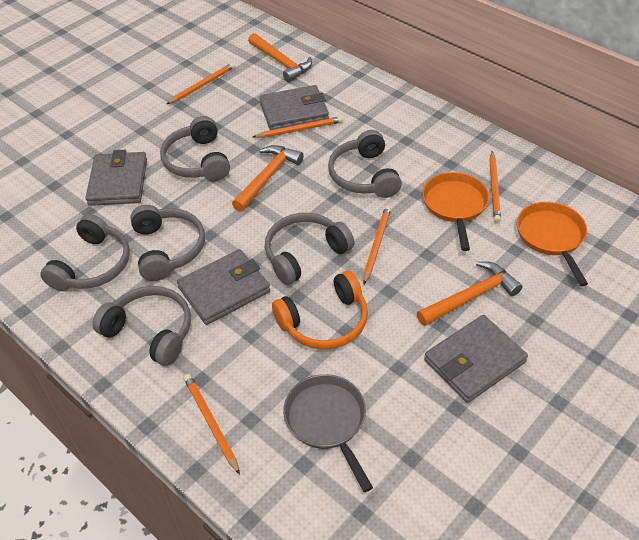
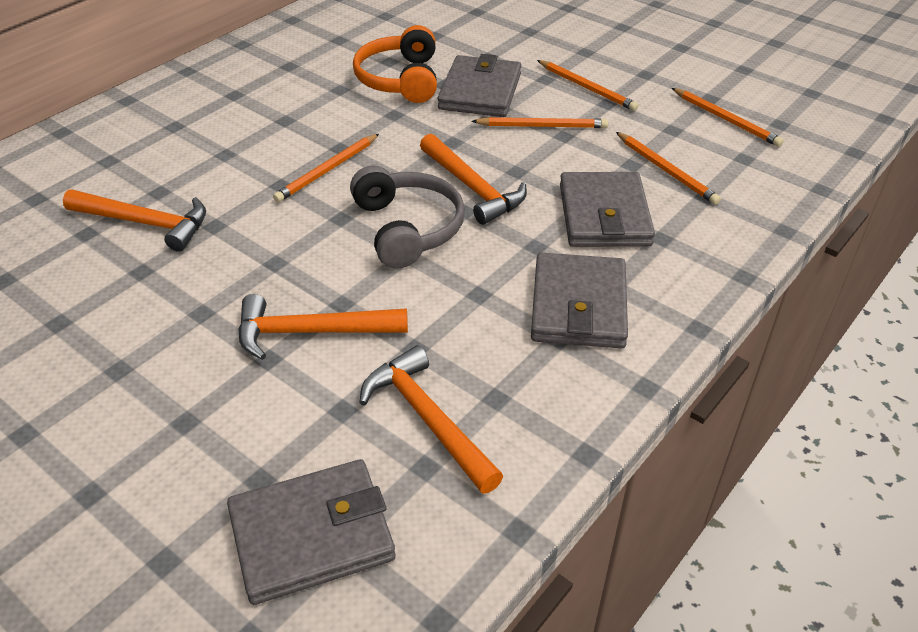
grey headphones: [40,214,130,291] [92,286,191,366] [130,205,205,281] [160,116,230,181] [265,213,355,285] [328,130,402,198] = 6 -> [350,165,465,269] = 1
grey pan: [283,374,373,492] = 1 -> none = 0
orange hammer: [232,145,304,212] [248,33,312,82] [417,261,522,326] = 3 -> [63,190,206,252] [238,294,408,360] [359,345,503,494] [420,134,527,225] = 4
orange pan: [423,172,489,251] [517,202,588,286] = 2 -> none = 0

